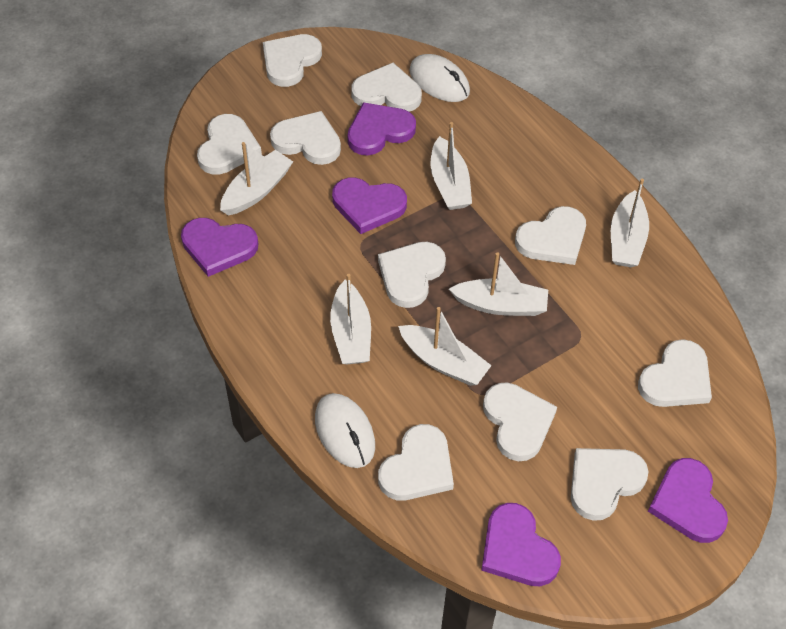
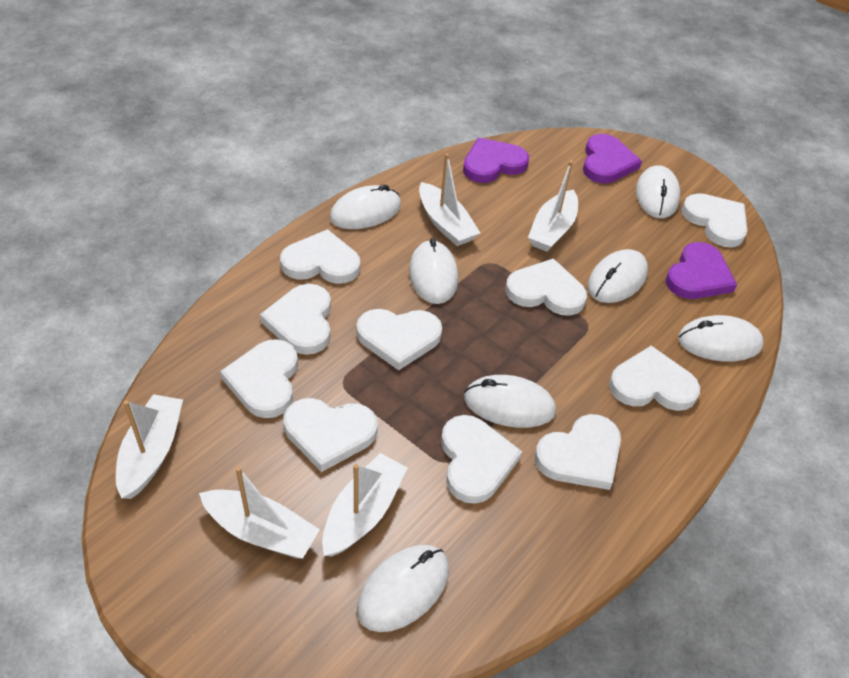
purple heart: [181,218,258,277] [332,178,407,234] [347,102,416,155] [481,503,561,586] [648,458,728,543] = 5 -> [463,138,529,183] [583,134,642,183] [665,242,737,299] = 3
white boat: [220,142,293,215] [330,274,371,364] [398,307,492,386] [430,122,472,210] [449,252,548,316] [611,179,649,267] = 6 -> [116,394,183,499] [199,467,320,559] [322,453,407,556] [419,153,480,246] [528,160,578,252] = 5
white mouse: [315,393,375,468] [409,54,470,102] = 2 -> [330,184,401,229] [357,545,449,632] [409,238,458,304] [464,375,556,428] [588,249,648,303] [636,165,680,218] [678,315,764,362] = 7

